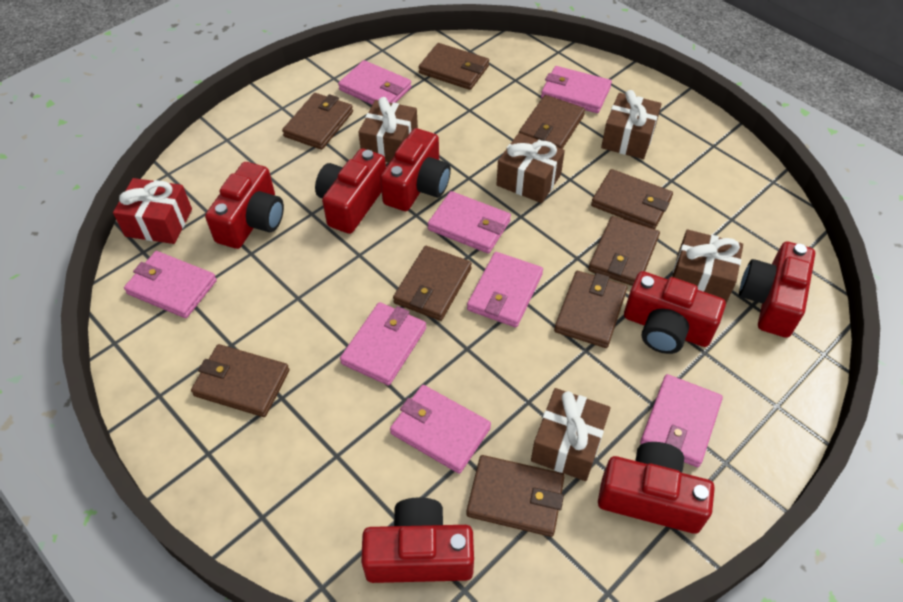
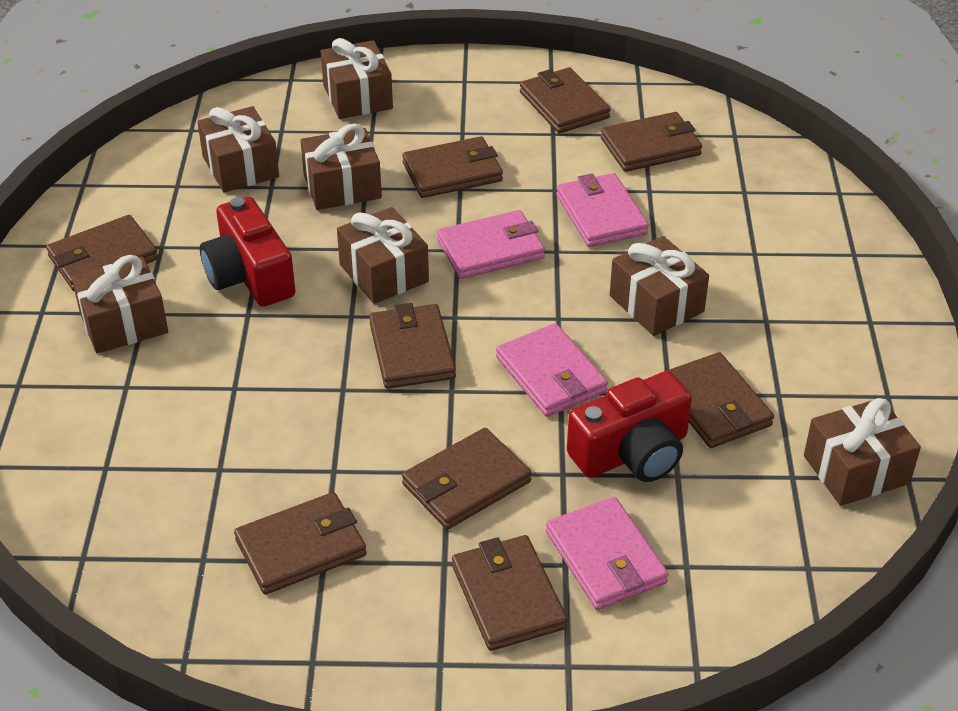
brown gift: [358,97,418,163] [496,133,565,203] [531,388,610,481] [601,90,662,159] [672,230,743,303] = 5 -> [71,255,168,354] [197,106,279,193] [300,124,382,210] [321,38,393,119] [337,207,429,304] [610,236,709,336] [804,398,921,506] = 7
pink wallet: [124,251,217,318] [338,60,412,105] [340,302,426,386] [390,385,491,474] [428,191,511,254] [467,252,543,327] [541,66,612,113] [640,374,723,467] = 8 -> [437,210,545,279] [496,323,608,417] [546,497,669,610] [556,173,649,247] = 4
red camera: [205,162,284,249] [315,149,386,234] [361,497,474,583] [380,128,451,211] [598,442,715,534] [624,271,726,354] [739,241,815,338] = 7 -> [200,197,295,307] [567,371,692,482] = 2
red gift: [113,178,192,244] = 1 -> none = 0

